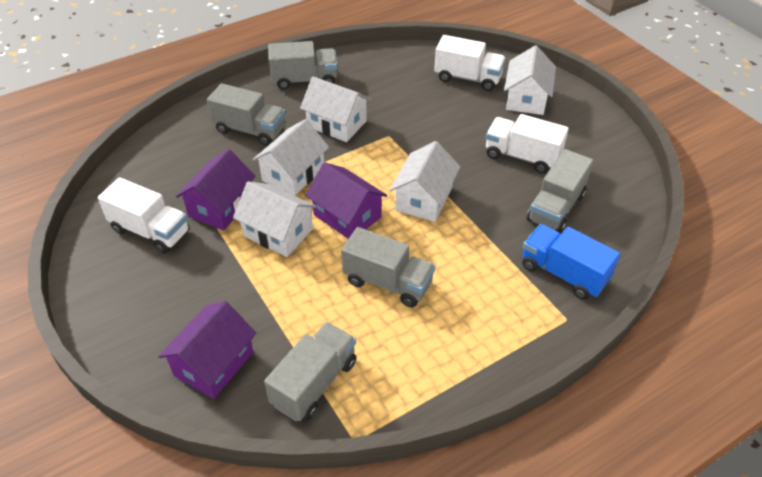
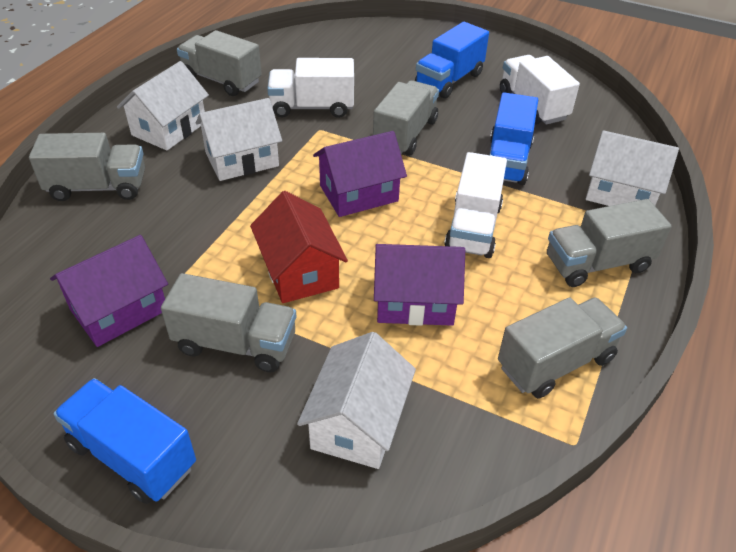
blue truck: [522,224,620,300] = 1 -> [53,378,196,504] [415,22,489,99] [490,92,538,185] = 3
grey truck: [207,83,286,146] [264,322,357,421] [268,41,337,90] [341,227,435,307] [527,149,593,233] = 5 -> [29,133,145,201] [161,273,296,372] [177,30,262,96] [373,80,439,155] [498,297,627,399] [547,199,672,287] = 6
red house: none = 0 -> [250,191,348,303] = 1
white house: [233,181,317,257] [252,119,329,196] [300,76,371,142] [389,141,460,222] [504,45,556,115] = 5 -> [117,61,209,151] [196,98,282,181] [297,332,416,469] [586,130,679,206] = 4

